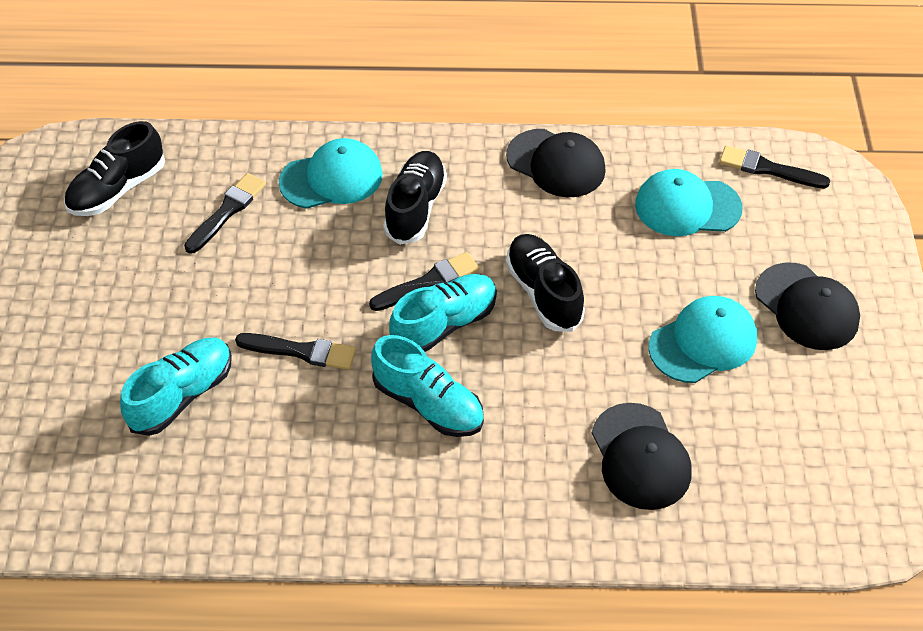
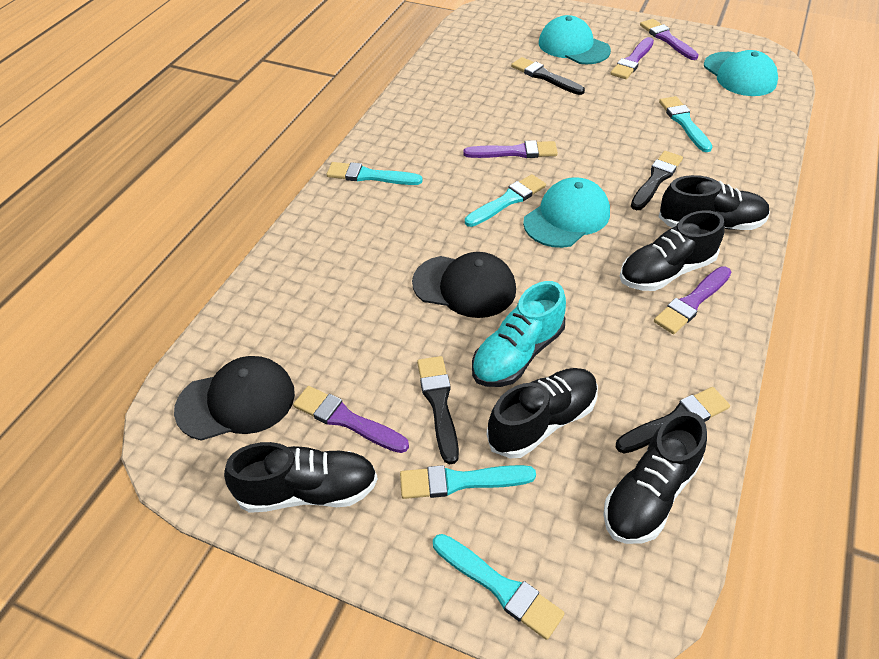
black cap: [506,129,606,197] [592,403,691,510] [755,262,860,350] = 3 -> [174,356,295,441] [412,252,516,318] = 2
black shoe: [64,121,165,216] [383,151,447,245] [506,234,585,332] = 3 -> [224,442,378,513] [487,368,598,459] [603,411,707,544] [620,210,725,291] [659,175,770,230] = 5
purple brush: none = 0 -> [293,386,409,453] [463,140,558,158] [610,37,654,79] [640,19,699,60] [654,266,731,334] = 5
turquoise brush: none = 0 -> [327,162,423,185] [400,465,536,499] [433,534,565,640] [465,174,546,227] [659,96,713,152] = 5
turquoise shoe: [120,338,232,436] [371,335,484,437] [389,274,497,352] = 3 -> [472,281,566,387] = 1

